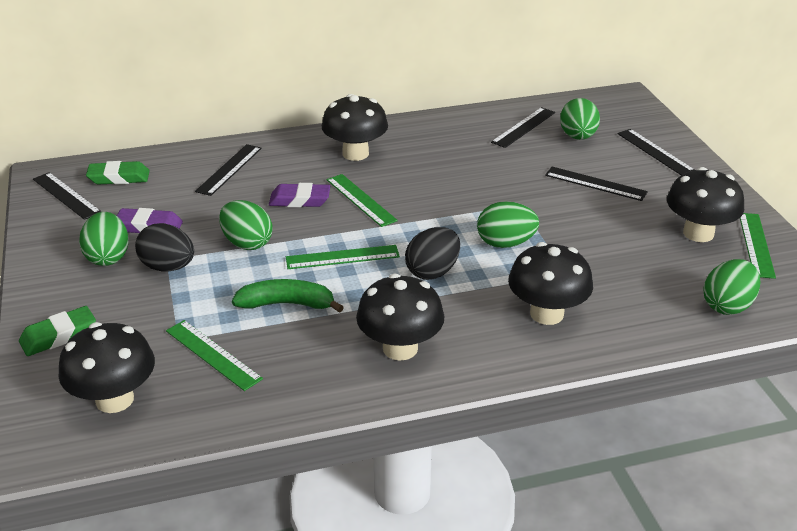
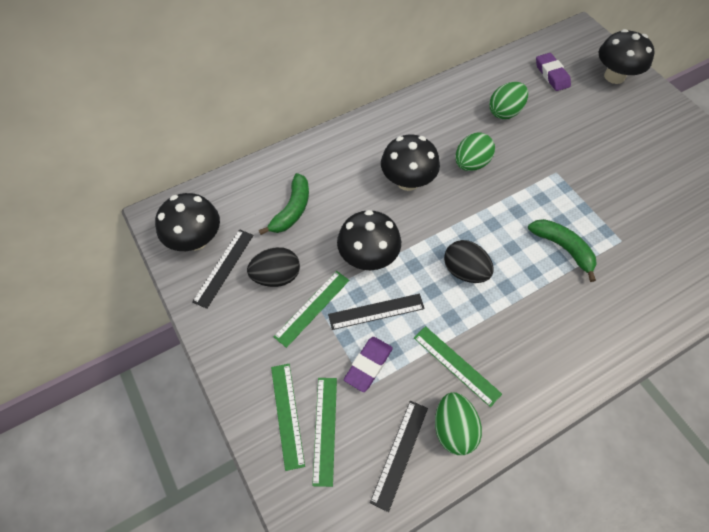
black mushroom: [59,322,155,413] [322,94,388,161] [356,274,444,361] [508,242,593,325] [667,167,744,242] = 5 -> [155,193,220,251] [337,210,401,270] [381,135,440,191] [599,29,655,84] = 4
black ruler: [33,172,101,220] [195,144,262,196] [491,107,555,148] [545,167,648,201] [617,129,694,175] = 5 -> [192,229,253,309] [328,294,425,330] [370,401,428,512] = 3
green banana: [232,279,344,313] = 1 -> [259,173,309,235] [528,219,597,282] = 2
green egg: [79,212,129,266] [219,200,273,250] [477,201,539,248] [560,98,600,140] [704,259,760,315] = 5 -> [435,393,482,455] [455,133,495,171] [489,82,528,119] = 3
green eraser: [19,306,96,356] [86,161,150,185] = 2 -> none = 0

